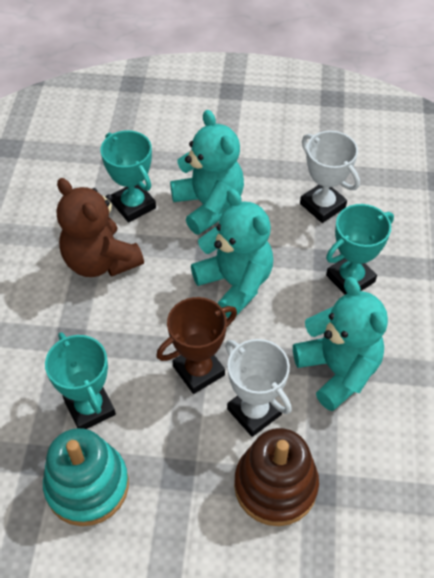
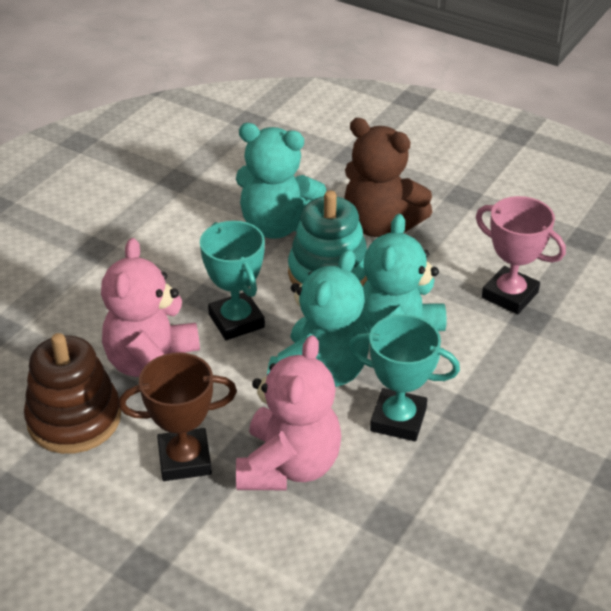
pink teddy bear: none = 0 -> [101,238,200,377] [236,335,341,490] = 2
pink trophy: none = 0 -> [476,196,566,314] = 1
turquoise trophy: [45,332,116,429] [100,130,156,223] [326,204,394,294] = 3 -> [200,221,265,340] [348,314,460,441] = 2
white trophy: [225,339,292,437] [300,131,360,223] = 2 -> none = 0

